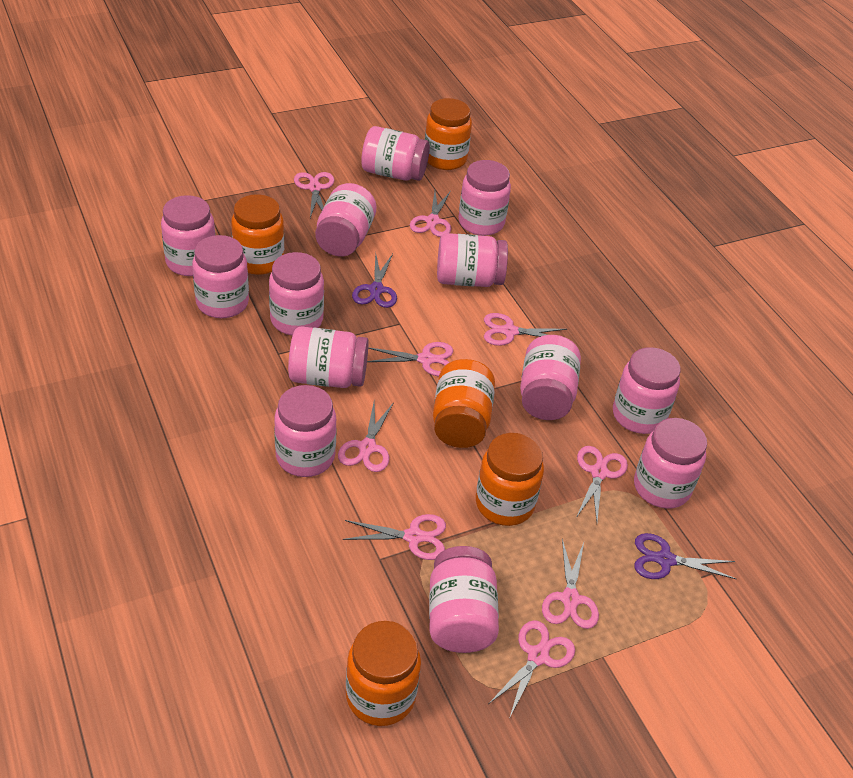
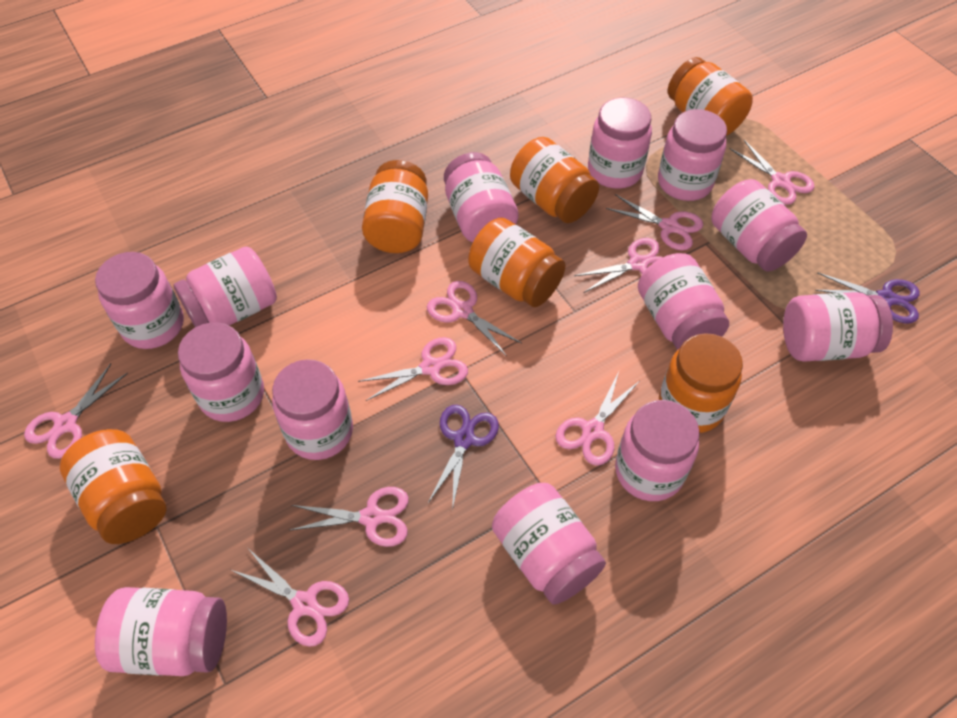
orange jar: [231,194,284,275] [346,621,421,726] [425,98,472,170] [433,359,495,448] [476,433,544,526] = 5 -> [60,429,167,544] [362,160,428,253] [468,218,566,307] [510,137,599,223] [659,333,743,433] [668,57,753,136] = 6

